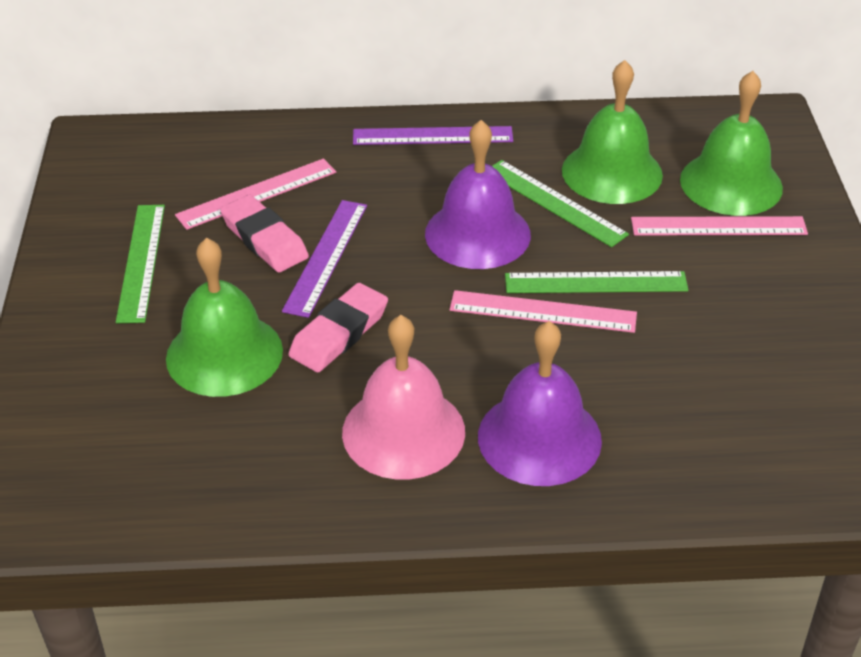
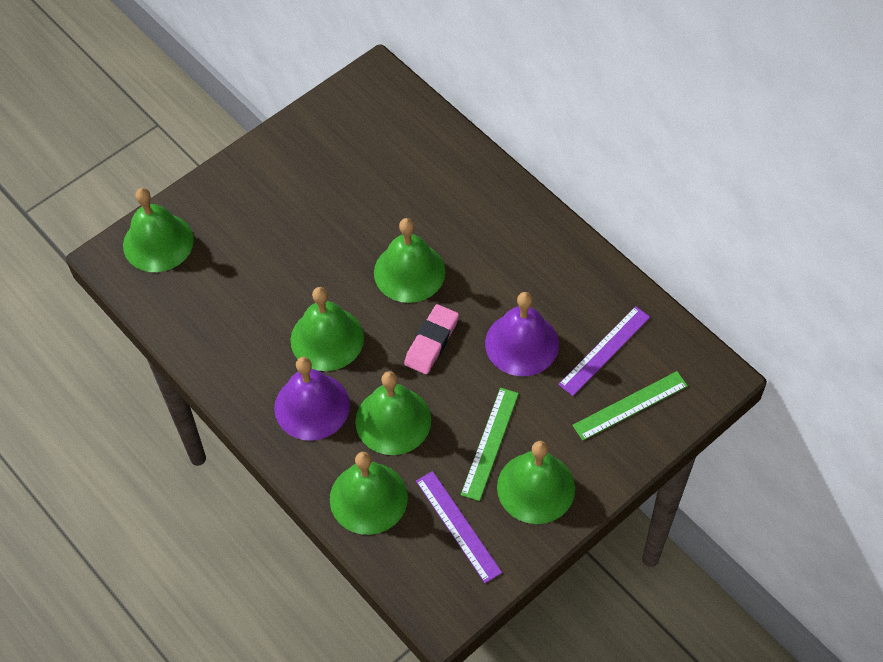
green bell: [166,238,283,397] [562,60,663,204] [680,71,783,216] = 3 -> [123,188,194,272] [291,287,364,371] [330,452,408,535] [355,371,431,455] [374,218,446,303] [497,441,575,524] = 6
green ruler: [116,205,165,323] [492,160,629,247] [505,271,689,293] = 3 -> [461,388,519,501] [572,371,688,441] = 2
pink bell: [342,315,465,480] = 1 -> none = 0
pink eraser: [220,195,309,272] [288,283,388,372] = 2 -> [404,304,459,374] = 1
pink ruler: [175,158,336,230] [450,290,637,333] [631,216,808,235] = 3 -> none = 0

